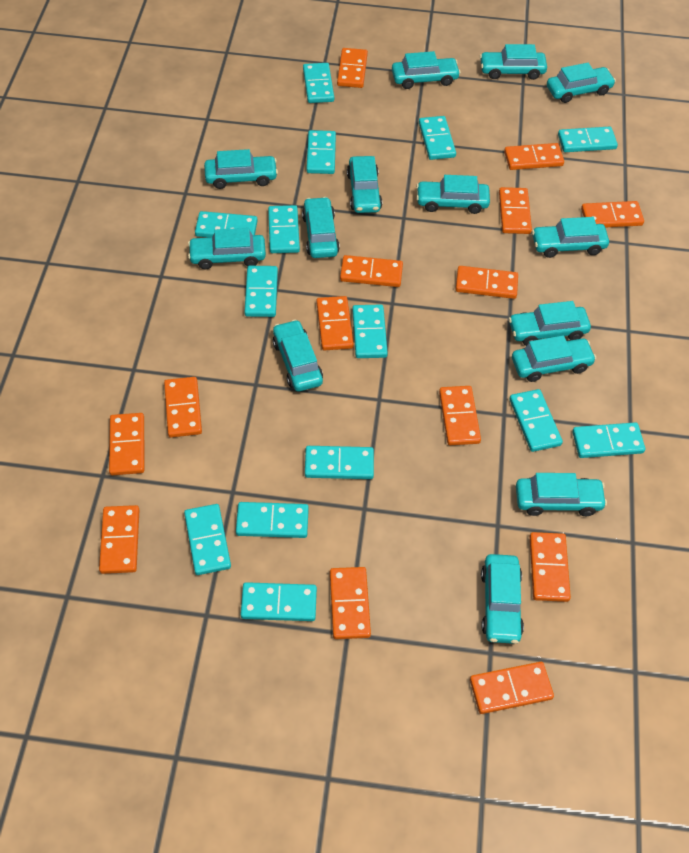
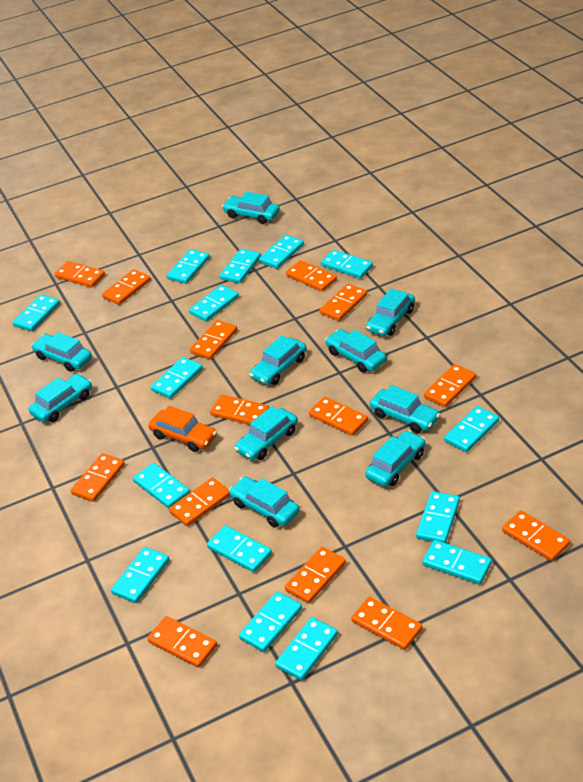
orange car: none = 0 -> [149,406,217,452] = 1
turquoise car: [188,228,266,269] [204,149,278,189] [273,319,323,391] [302,197,340,258] [347,156,382,213] [392,51,461,89] [416,175,490,214] [480,44,547,80] [481,554,524,644] [509,301,591,346] [512,335,596,382] [516,473,607,516] [532,217,609,258] [547,63,616,103] = 14 -> [29,374,92,422] [31,332,92,372] [222,192,280,224] [229,476,300,528] [234,406,298,460] [249,335,307,385] [325,329,386,373] [365,430,425,487] [366,288,415,336] [370,385,440,433] = 10
turquoise domino: [184,504,231,575] [195,211,258,237] [236,502,309,538] [241,582,317,621] [244,266,278,317] [268,205,300,253] [303,63,334,103] [305,446,374,479] [306,130,336,174] [352,305,388,358] [419,116,456,160] [509,389,563,452] [558,126,618,152] [572,422,645,458] = 14 -> [13,294,60,331] [111,547,169,603] [133,463,190,508] [151,357,203,399] [167,249,210,284] [189,285,239,322] [207,525,272,572] [220,249,261,283] [239,592,302,652] [259,235,304,269] [275,617,338,680] [321,250,373,279] [416,491,460,543] [422,540,492,584] [444,406,499,452] = 15

